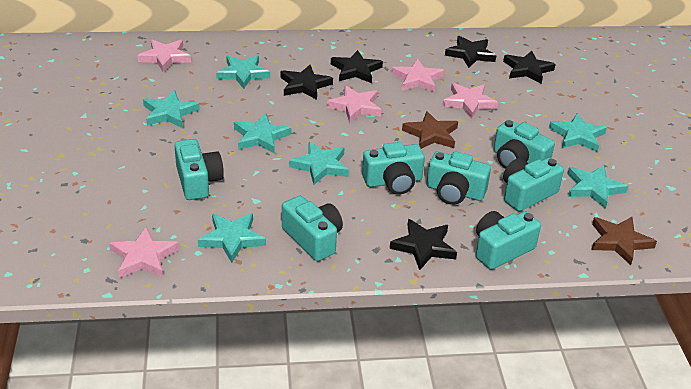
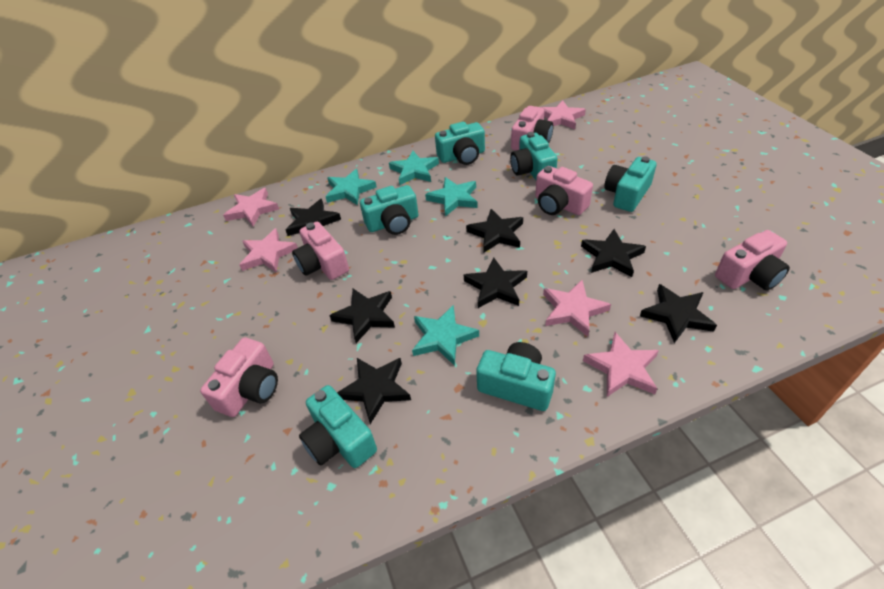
black star: [281,65,333,100] [331,50,383,83] [390,219,457,270] [445,36,496,68] [503,51,556,84] = 5 -> [286,199,341,236] [329,289,395,343] [337,358,411,424] [464,257,527,308] [466,209,523,252] [581,229,646,277] [640,284,717,343] = 7
brown star: [402,111,458,149] [591,217,657,265] = 2 -> none = 0
pink camera: none = 0 -> [200,337,278,417] [292,222,349,280] [511,106,553,151] [535,166,593,215] [715,230,790,290] = 5
turquoise camera: [175,139,224,200] [282,196,343,261] [362,142,425,195] [426,152,491,205] [475,211,541,270] [493,120,555,169] [503,158,564,211] = 7 -> [299,385,377,468] [360,185,419,235] [435,122,485,165] [476,342,556,411] [510,132,558,180] [604,156,657,212] = 6
turquoise star: [143,90,200,128] [198,213,266,263] [216,55,270,89] [234,113,291,153] [289,142,349,185] [549,113,607,152] [567,165,628,209] = 7 -> [326,169,377,205] [389,151,439,185] [412,305,479,366] [425,177,478,217] = 4

